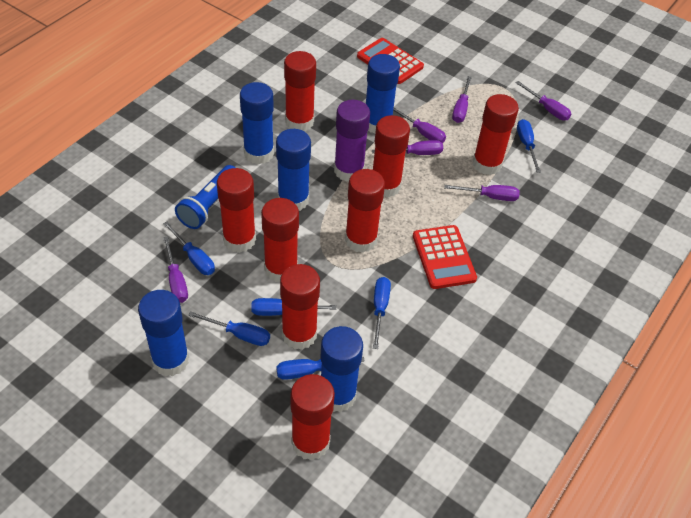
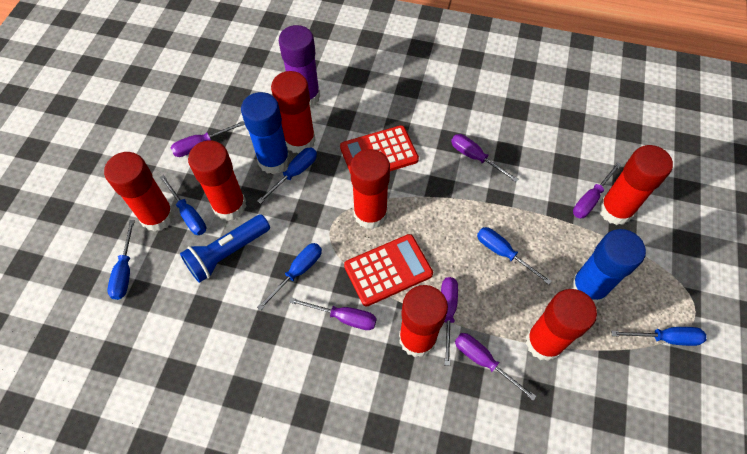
blue glue stick: [138,290,189,376] [240,82,274,164] [276,129,311,211] [321,326,363,412] [366,54,400,133] = 5 -> [241,92,290,174] [570,229,646,305] = 2
red glue stick: [217,168,256,253] [261,198,299,282] [280,264,320,350] [284,51,316,131] [290,374,335,461] [345,169,385,253] [373,115,410,198] [473,94,519,175] = 8 -> [104,152,175,232] [188,140,246,221] [271,71,316,153] [350,149,390,229] [399,285,448,357] [525,289,597,361] [599,145,673,225] = 7

